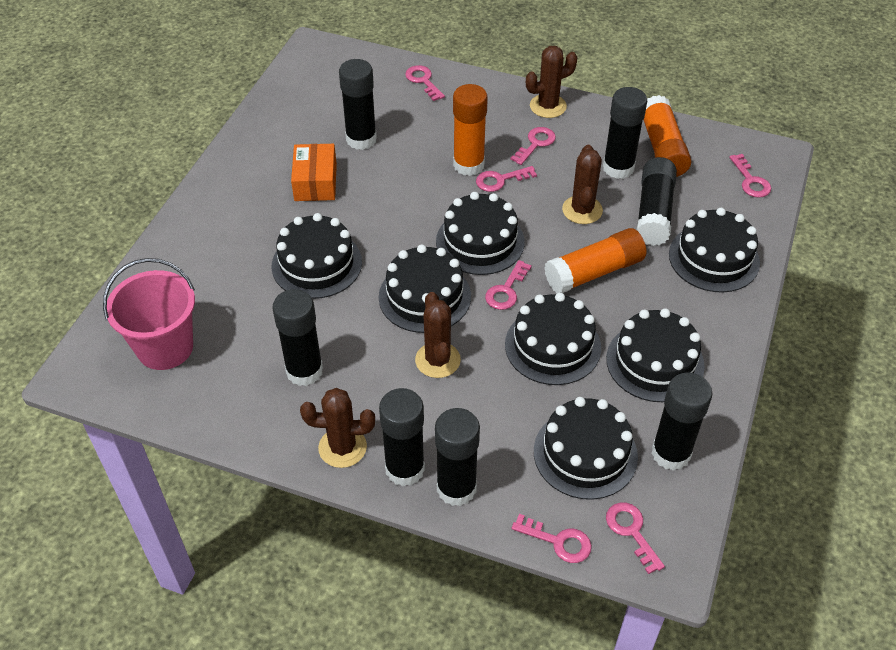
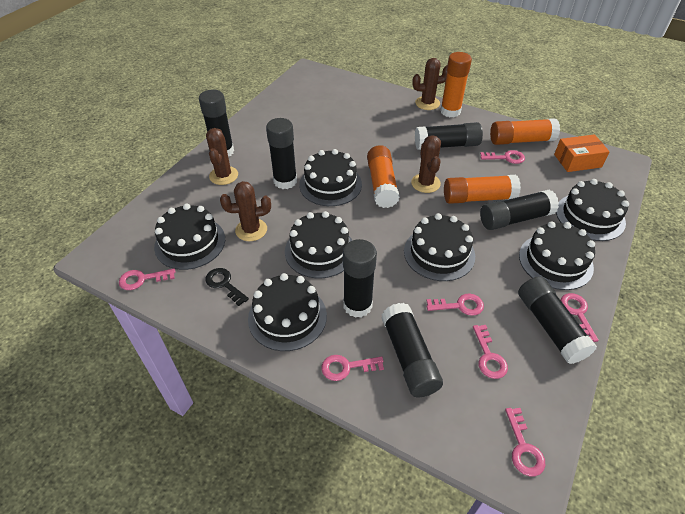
black key: none = 0 -> [205,268,249,306] = 1
orange glue stick: [453,84,488,176] [544,228,646,293] [643,95,692,177] = 3 -> [367,145,400,208] [440,52,472,117] [444,175,521,204] [490,118,560,145] = 4
pink bucket: [103,258,195,370] = 1 -> none = 0

